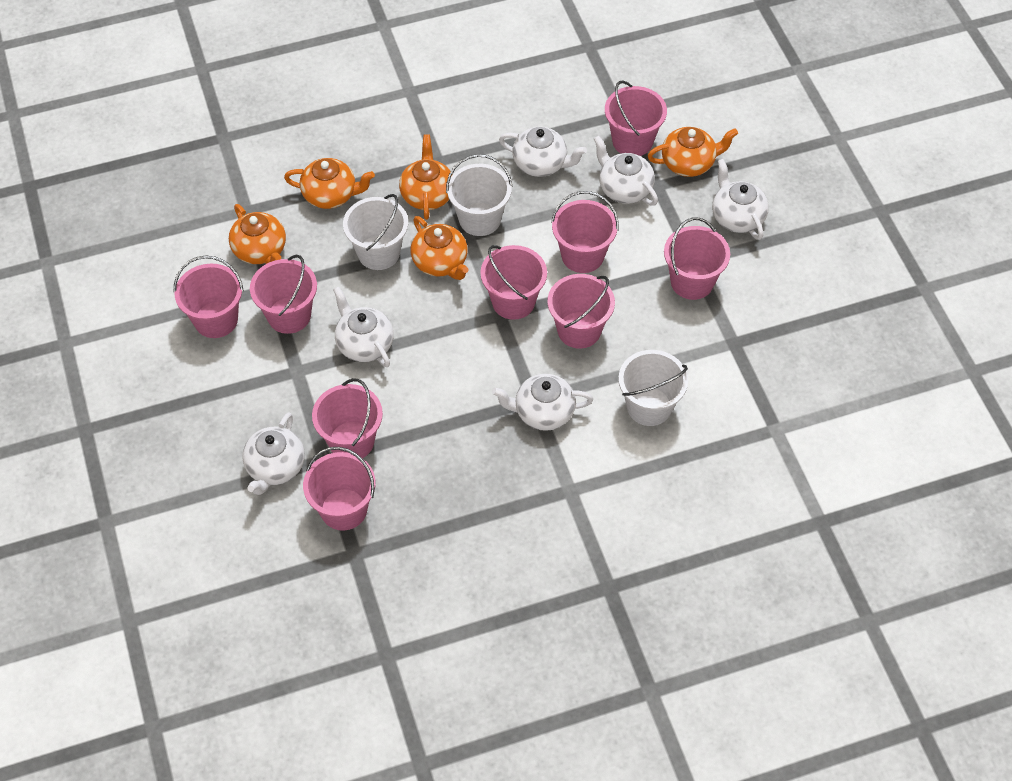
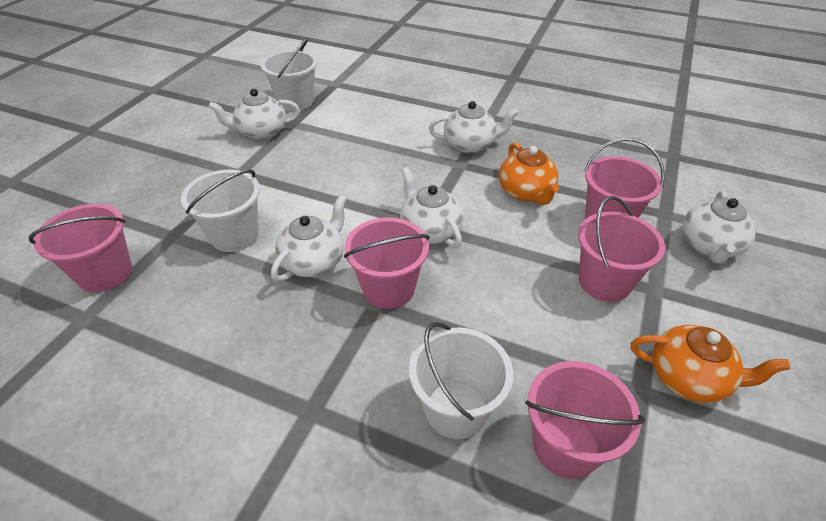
orange teapot: [229,204,286,264] [284,158,375,209] [399,134,451,220] [411,216,468,280] [648,127,738,177] = 5 -> [499,143,559,205] [631,325,791,403] = 2
pink bucket: [174,255,244,338] [250,255,317,334] [303,447,376,531] [312,378,383,458] [480,245,547,320] [548,274,615,349] [551,191,619,273] [605,81,667,156] [664,217,730,300] = 9 -> [29,204,132,292] [344,218,430,309] [525,361,645,479] [578,196,665,302] [584,138,665,219] = 5
white teapot: [242,412,305,495] [333,287,394,367] [492,374,593,431] [499,127,587,177] [594,136,658,205] [712,159,769,240] = 6 -> [208,89,300,140] [271,195,347,282] [400,167,464,248] [429,101,519,153] [682,191,756,264] = 5

